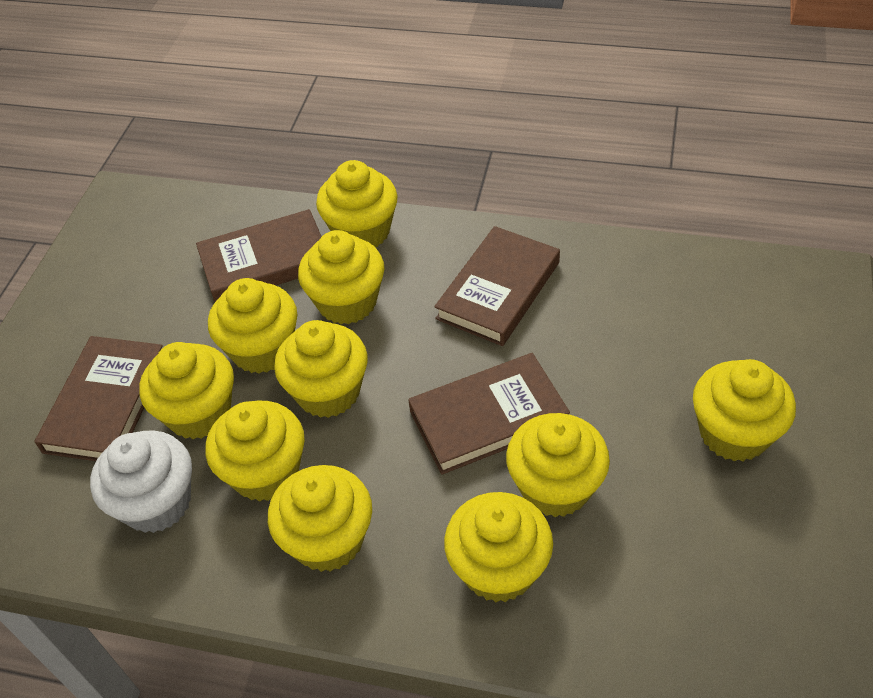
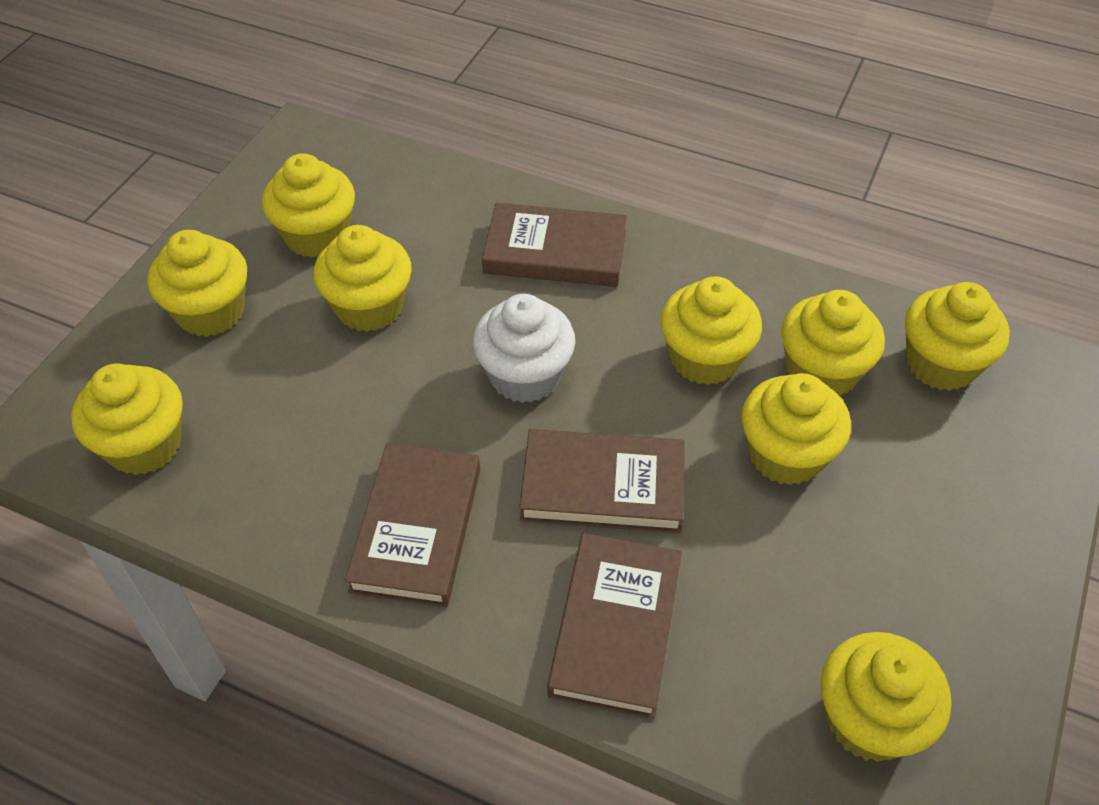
yellow cupcake: [139,342,234,439] [206,401,305,502] [208,278,297,373] [268,465,372,572] [274,320,368,418] [298,230,384,324] [316,160,398,247] [444,492,553,602] [506,413,610,517] [693,359,796,461] = 10 -> [71,363,182,475] [147,230,247,337] [262,153,355,258] [314,225,412,332] [660,276,762,385] [741,373,851,485] [781,290,885,396] [821,632,951,762] [905,282,1010,391] = 9

